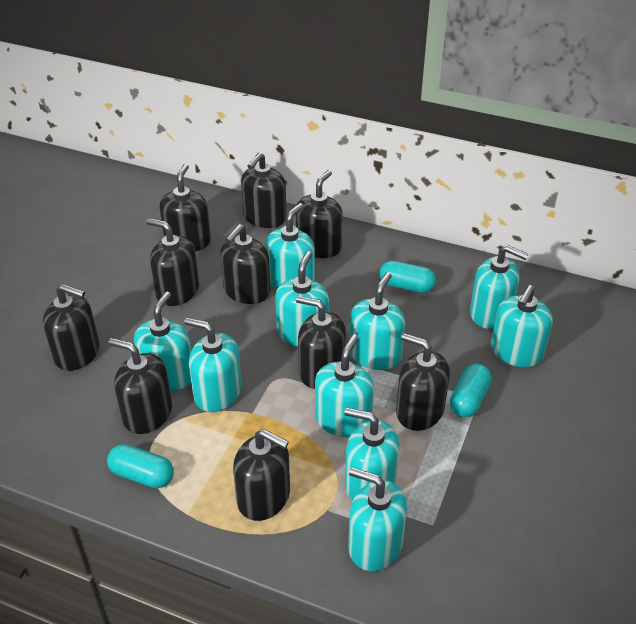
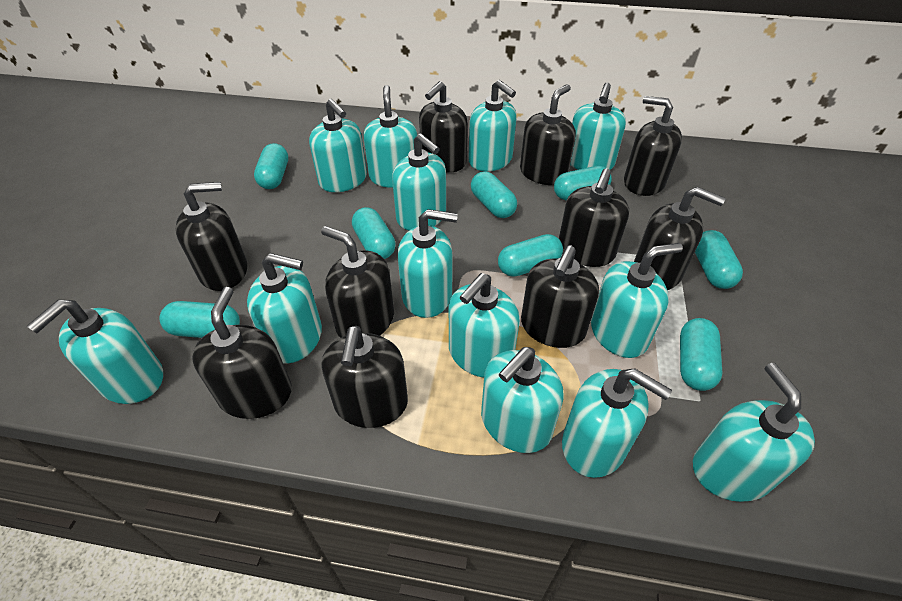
turquoise capsule: [107,444,174,488] [379,261,436,293] [450,364,492,417] = 3 -> [159,301,240,338] [254,143,288,189] [352,207,395,259] [471,171,517,218] [498,234,563,277] [554,166,612,200] [680,318,722,391] [695,230,743,289] = 8
turquoise soap dispenser: [134,291,192,391] [184,318,242,412] [266,203,315,289] [275,251,329,347] [315,334,374,437] [344,407,399,501] [348,467,407,571] [349,272,405,370] [470,245,528,329] [491,285,553,367] = 10 -> [27,300,163,404] [247,253,322,363] [309,99,367,192] [363,85,417,188] [392,134,446,230] [398,209,458,318] [449,273,520,377] [468,80,517,171] [481,347,564,453] [562,368,672,478] [570,82,626,170] [591,243,683,358] [693,363,815,502] = 13

